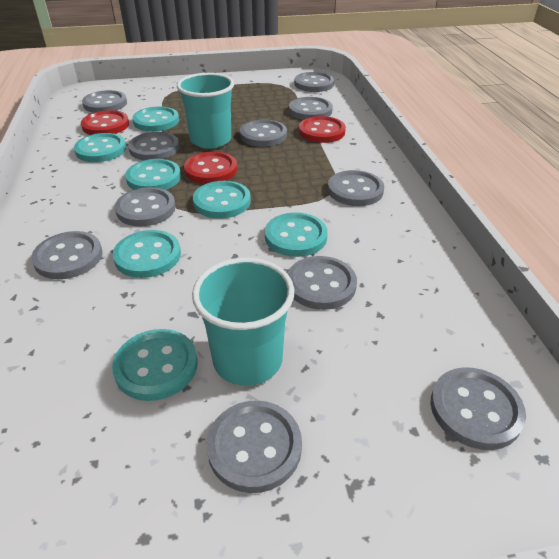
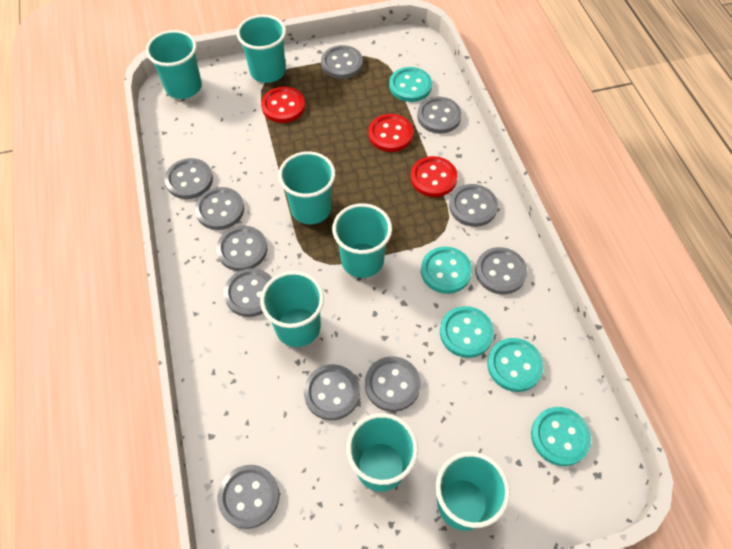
turquoise button: [74,133,126,162] [112,329,198,401] [113,230,181,278] [125,159,181,190] [132,106,179,132] [193,181,251,219] [265,212,328,257] = 7 -> [389,67,432,102] [421,246,472,294] [440,306,494,358] [487,338,544,392] [531,407,591,466] = 5
turquoise cup: [177,73,234,149] [192,258,294,386] = 2 -> [146,30,202,99] [237,15,286,83] [260,271,324,347] [278,151,335,224] [332,203,392,278] [346,413,418,492] [436,452,510,531] = 7

